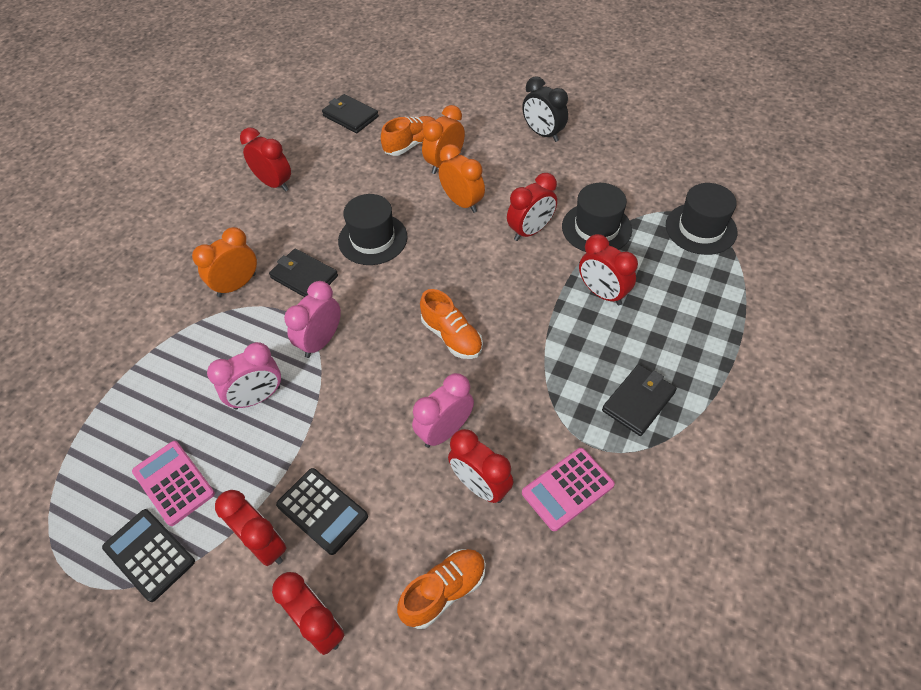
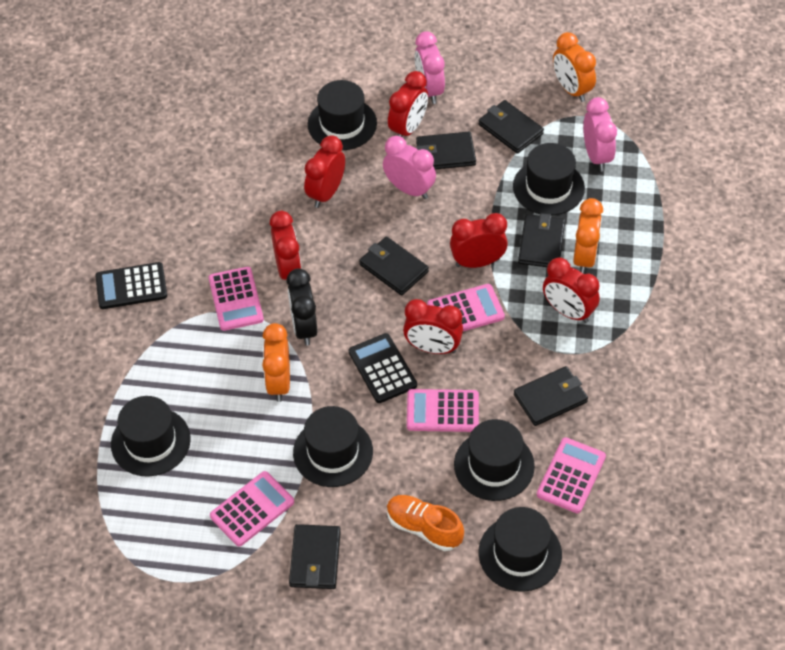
black hat: [338,194,408,265] [562,183,632,252] [666,183,737,255] = 3 -> [111,396,191,477] [293,406,373,487] [308,80,377,150] [454,419,535,501] [479,507,562,592] [513,143,585,215] = 6
black wallet: [269,249,338,297] [322,94,379,133] [602,364,677,436] = 3 -> [289,524,341,589] [359,236,429,295] [416,132,476,169] [479,100,544,154] [514,366,588,426] [518,213,565,267] = 6
orange shoe: [381,116,435,156] [397,549,486,629] [420,289,483,359] = 3 -> [387,495,464,551] = 1
pink calculator: [132,441,215,526] [522,448,615,531] = 2 -> [209,267,264,331] [210,471,294,547] [407,389,479,432] [427,284,505,331] [537,437,606,513] = 5

